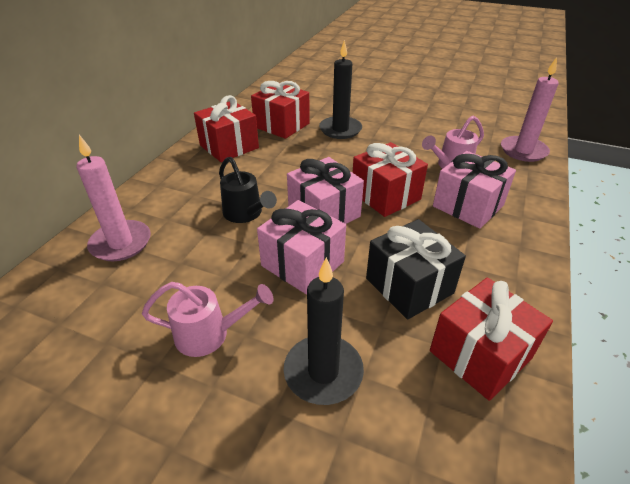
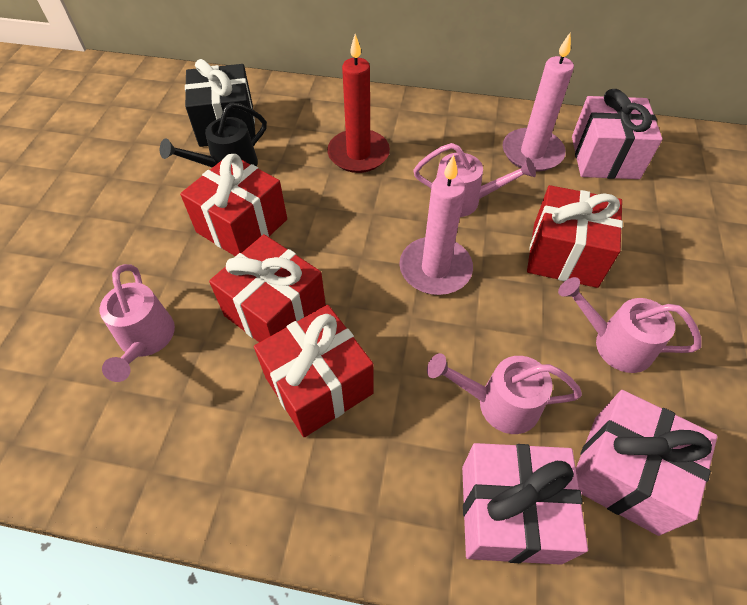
black candle: [284,257,364,405] [319,40,362,139] = 2 -> none = 0
pink watering can: [142,282,274,357] [422,116,484,169] = 2 -> [99,264,175,382] [413,143,536,217] [427,353,582,434] [558,277,702,373] = 4
red candle: none = 0 -> [327,34,390,173] = 1

